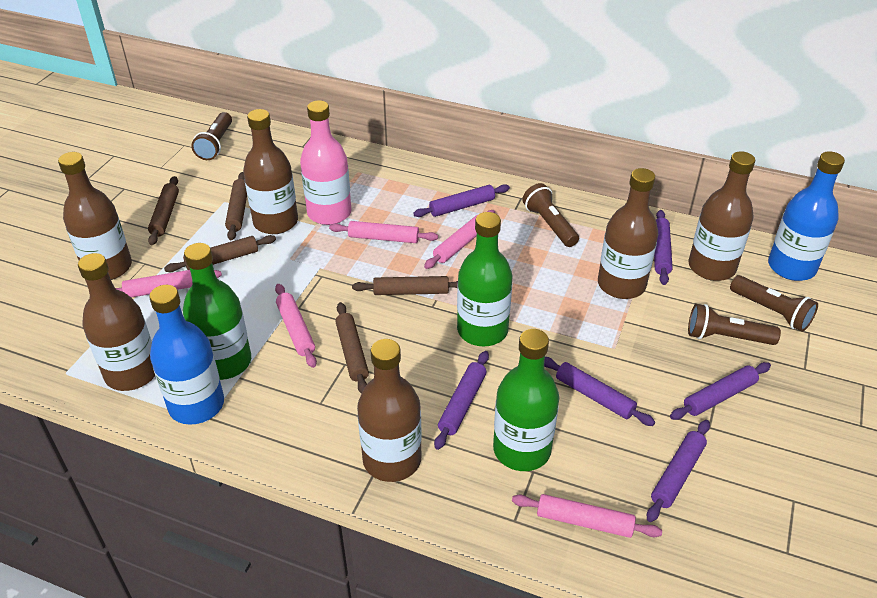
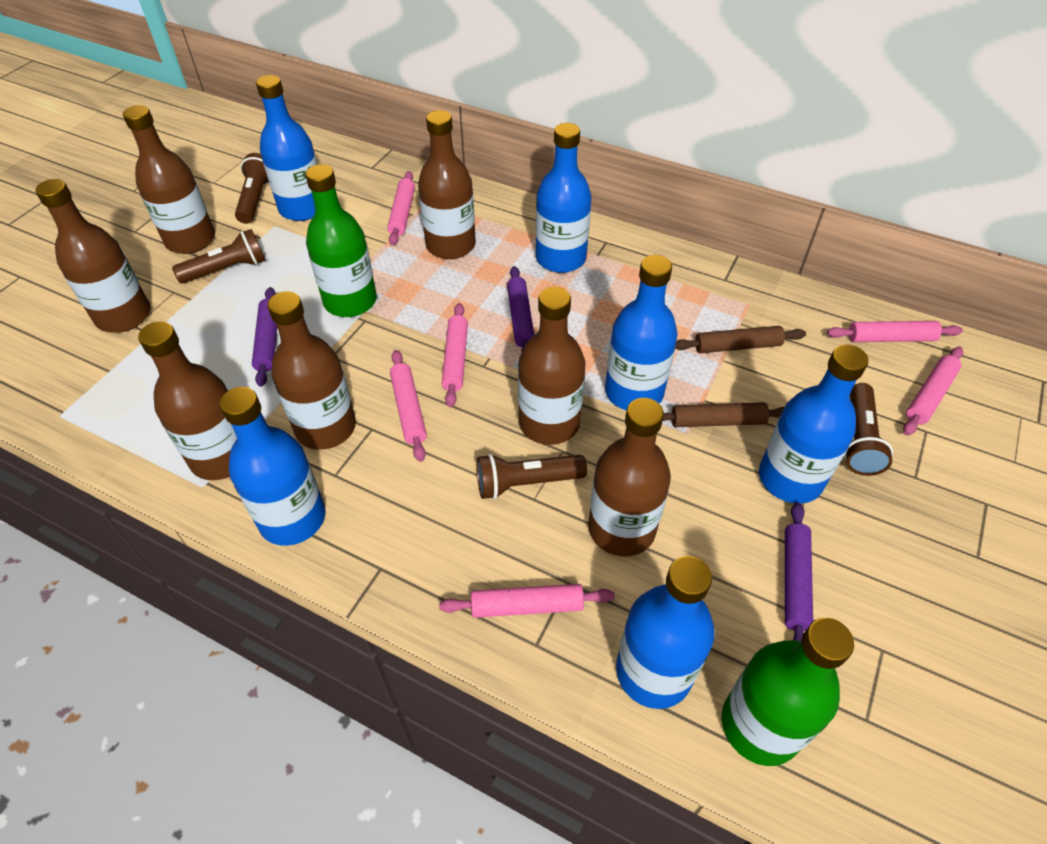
blue bottle: [149,285,224,425] [768,151,845,281] = 2 -> [220,387,325,546] [256,75,318,221] [536,123,591,273] [605,255,678,411] [616,556,714,709] [759,344,868,503] = 6
brown bottle: [58,152,132,280] [78,253,155,391] [243,109,298,234] [357,339,422,482] [598,168,658,299] [688,151,755,281] = 6 -> [35,179,151,333] [123,105,215,254] [138,321,237,480] [267,291,356,450] [418,110,476,259] [518,287,586,445] [588,398,671,557] = 7
brown rolling pin: [148,176,179,245] [164,235,276,272] [225,172,247,240] [335,302,369,394] [352,276,458,295] = 5 -> [663,402,784,427] [675,326,806,353] = 2
green bottle: [183,243,251,380] [457,212,513,346] [493,329,559,471] = 3 -> [305,164,377,317] [722,618,854,766] = 2
pink bottle: [300,100,352,225] = 1 -> none = 0
pink rolling pin: [116,270,222,298] [275,284,317,368] [329,221,438,243] [424,210,495,269] [512,494,662,538] = 5 -> [387,171,415,245] [390,350,427,462] [439,584,615,618] [442,303,468,407] [827,321,963,342] [903,347,963,436] = 6
purple rolling pin: [413,184,510,217] [434,351,489,450] [544,357,655,426] [647,420,710,522] [654,210,673,285] [670,362,771,420] = 6 -> [252,287,277,387] [507,266,534,353] [785,502,813,642] = 3

